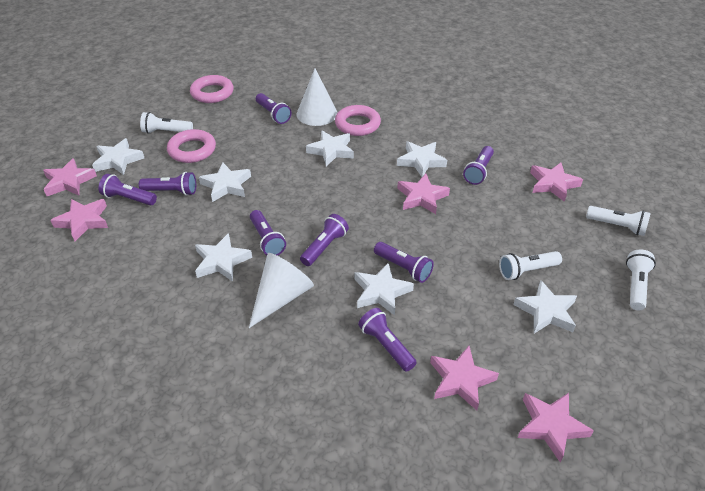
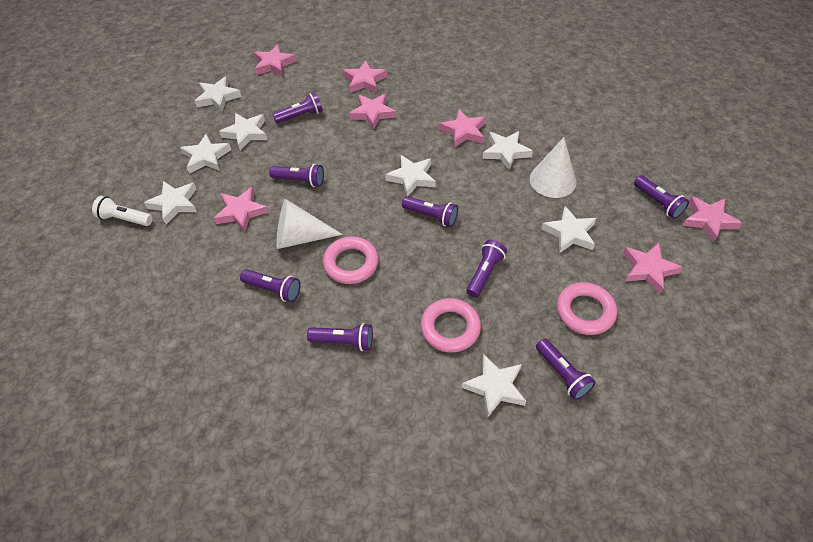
pink star: [43,158,97,196] [50,199,108,241] [397,174,450,214] [430,346,499,410] [518,393,594,463] [530,163,583,202] = 6 -> [214,187,268,232] [254,44,297,77] [343,60,387,93] [349,94,396,130] [439,109,486,148] [623,243,683,294] [682,196,742,243] = 7
white flashlight: [140,112,193,134] [499,251,562,280] [586,206,651,236] [626,250,656,310] = 4 -> [92,196,153,226] = 1
white star: [92,138,144,175] [195,233,252,282] [199,163,251,202] [306,130,354,166] [355,262,414,316] [397,141,447,177] [514,280,577,333] = 7 -> [144,181,197,225] [180,134,231,174] [195,77,242,112] [219,113,268,151] [385,155,436,196] [462,354,526,418] [482,131,533,170] [542,206,596,253] = 8

